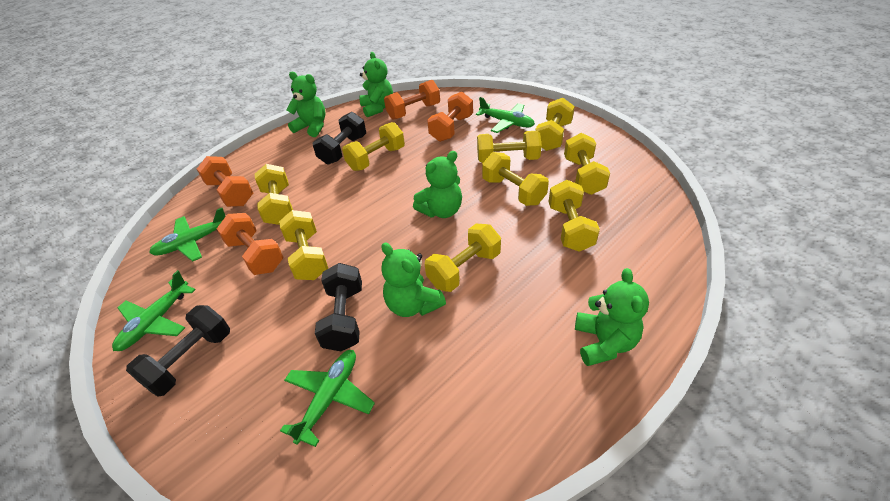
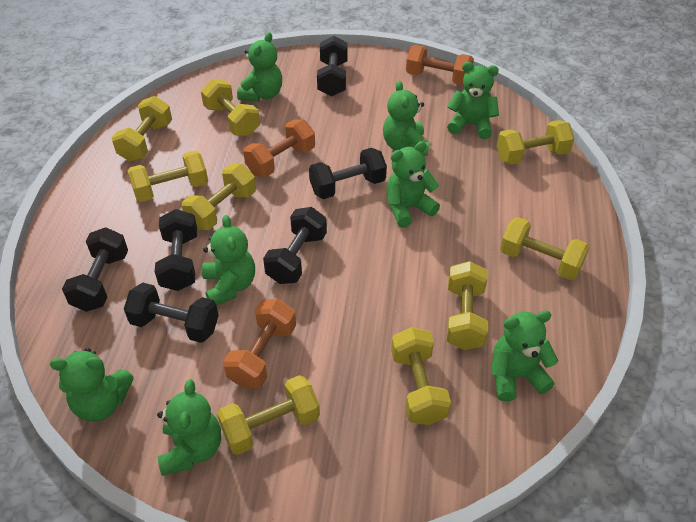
black dumbbell: [126,305,230,396] [312,112,366,165] [315,263,362,351] = 3 -> [62,228,128,312] [124,283,219,343] [155,209,197,291] [263,207,327,284] [309,148,387,199] [317,36,348,96] = 6
green plane: [112,270,196,351] [149,208,226,262] [280,350,375,447] [476,97,535,133] = 4 -> none = 0
green teddy bear: [286,72,326,137] [359,52,393,117] [381,243,446,317] [413,151,462,218] [575,268,649,366] = 5 -> [50,348,134,422] [157,379,221,476] [202,215,255,305] [237,32,282,102] [383,81,429,156] [387,141,440,228] [447,62,499,139] [491,310,558,402] = 8
orange dumbbell: [197,156,253,207] [217,213,283,275] [384,80,440,120] [427,92,473,142] = 4 -> [223,299,296,389] [243,119,315,177] [406,45,474,85] = 3

